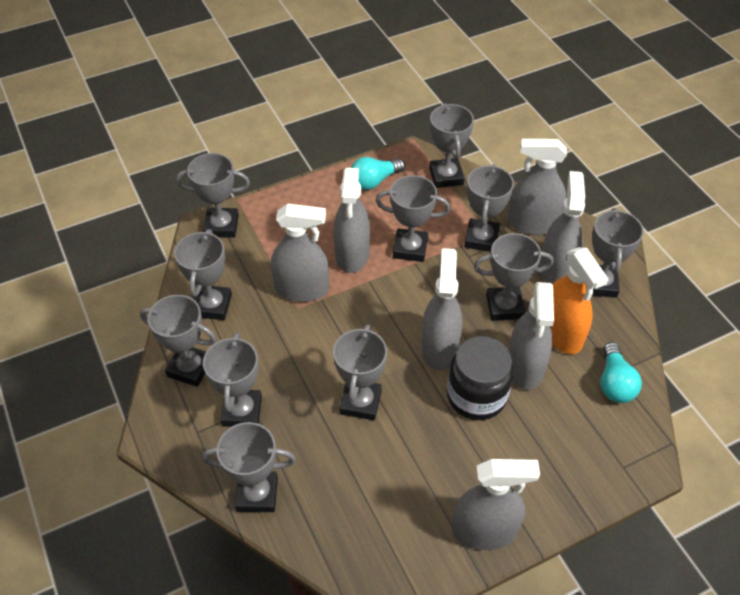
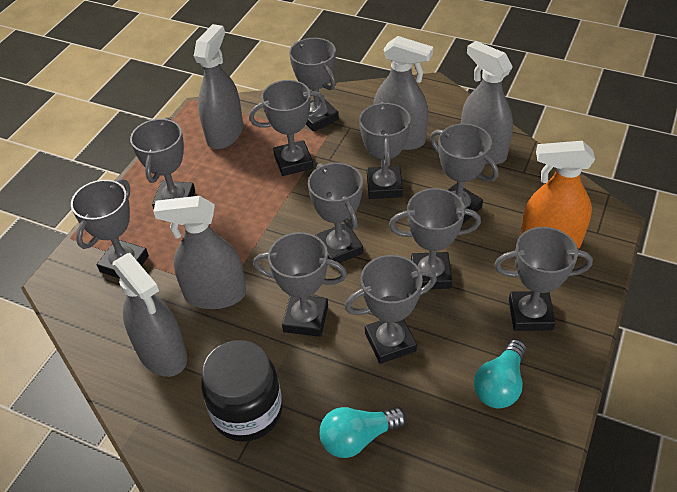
grey spray bottle: [271,204,329,302] [333,168,370,273] [421,248,463,371] [452,459,540,550] [508,139,567,235] [509,282,554,390] [539,171,585,284] = 7 -> [112,253,187,377] [153,196,246,309] [194,24,243,149] [373,36,433,150] [461,41,513,164] = 5

